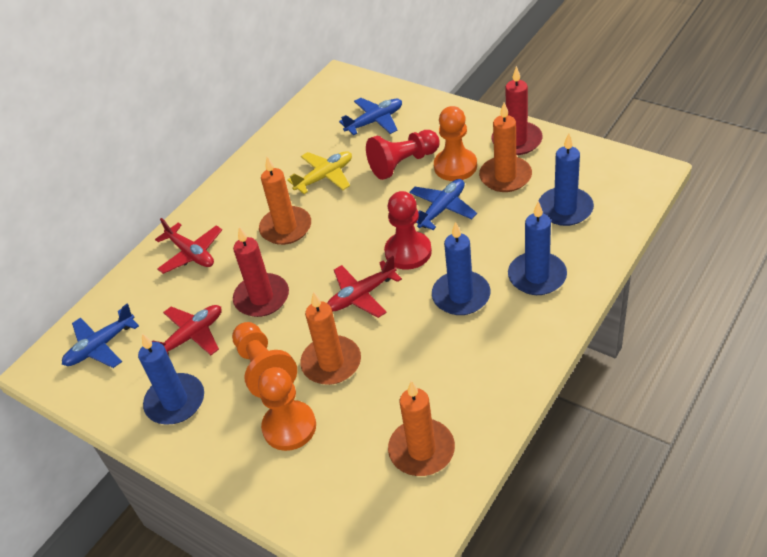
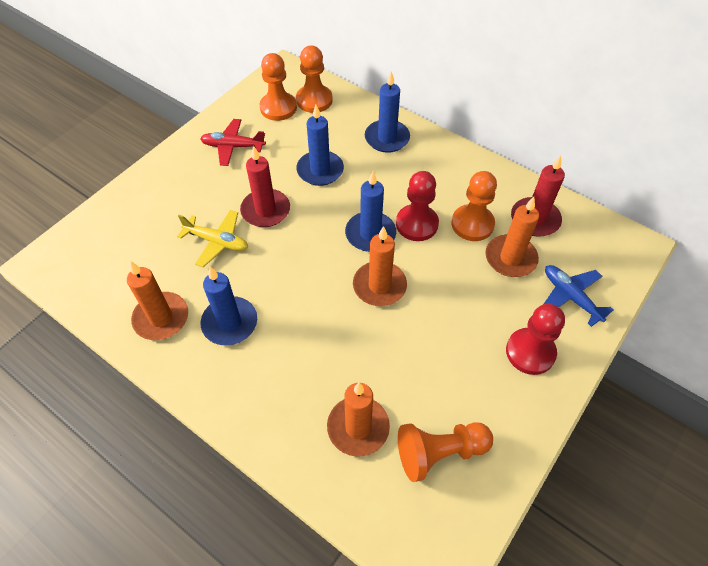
blue plane: [62,304,139,368] [339,98,402,135] [409,179,477,230] = 3 -> [544,265,613,327] = 1
orange pawn: [232,322,297,398] [258,367,316,451] [434,106,477,181] = 3 -> [260,53,297,121] [296,46,333,113] [398,422,493,482] [451,171,497,241] = 4
red plane: [152,305,222,356] [155,218,222,274] [327,256,402,318] = 3 -> [200,119,266,166] = 1

